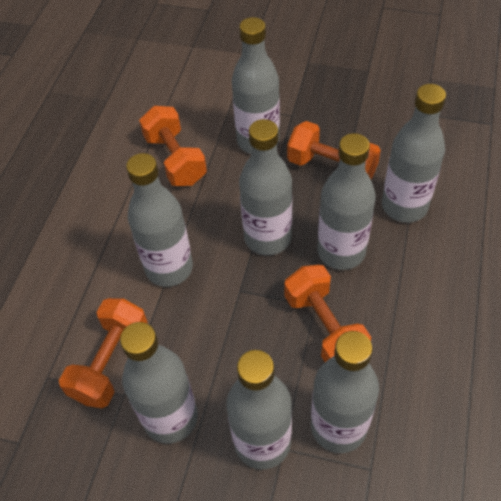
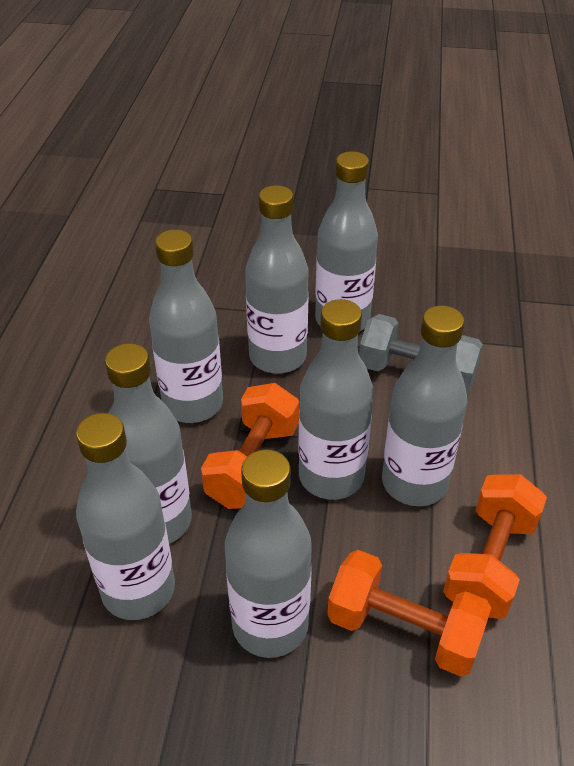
grey dumbbell: none = 0 -> [359,314,483,393] = 1
orange dumbbell: [59,298,148,408] [139,106,207,186] [284,265,371,362] [287,121,381,180] = 4 -> [201,383,299,509] [327,550,491,677] [443,474,547,619] = 3

